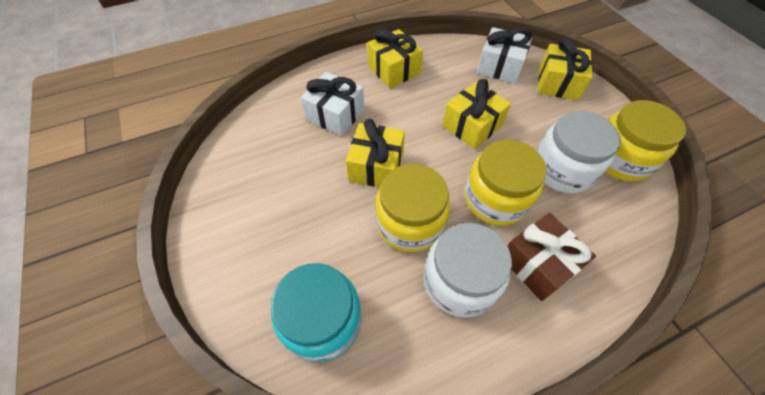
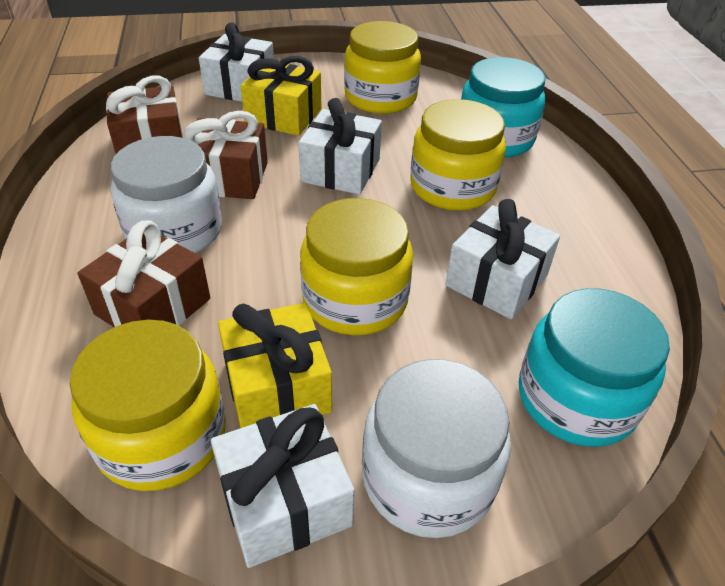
brown gift: [508,213,596,301] = 1 -> [77,221,210,327] [106,76,184,154] [184,111,268,199] = 3
turquoise jar: [271,263,362,362] = 1 -> [461,57,546,158] [519,288,670,447] = 2
white gift: [301,72,364,136] [477,27,532,83] = 2 -> [199,22,274,102] [211,404,354,568] [298,98,382,195] [445,199,560,319] = 4
yellow gift: [346,119,405,187] [367,29,423,88] [442,79,511,149] [538,37,593,100] = 4 -> [218,303,332,428] [241,56,322,136] = 2
yellow jar: [375,164,450,252] [465,140,546,226] [606,100,686,181] = 3 -> [70,320,226,491] [300,198,413,335] [344,21,421,114] [410,99,506,211] = 4

